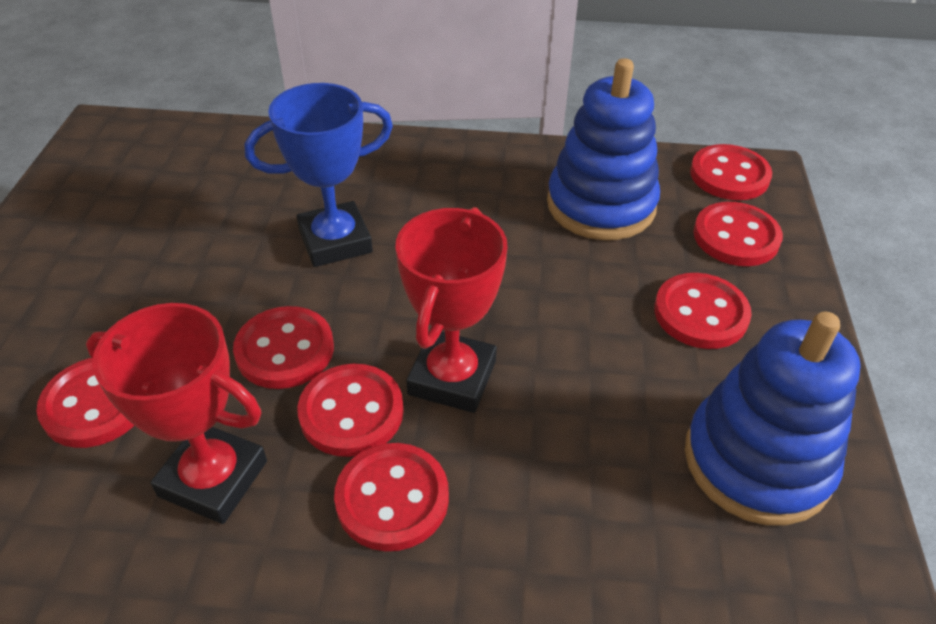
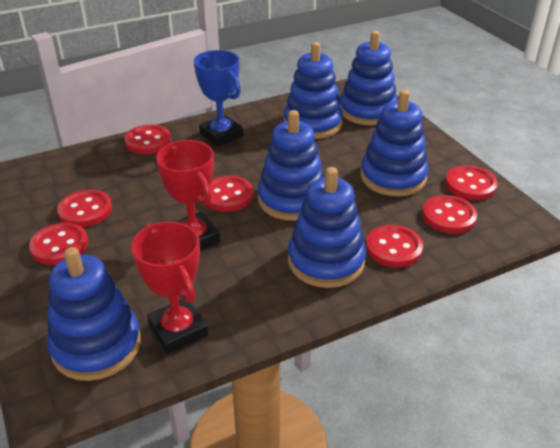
blue stacking toy: [547,58,660,240] [685,312,861,525] = 2 -> [47,247,141,381] [258,110,324,221] [284,42,343,139] [288,167,366,288] [340,31,397,125] [361,90,429,197] = 6

